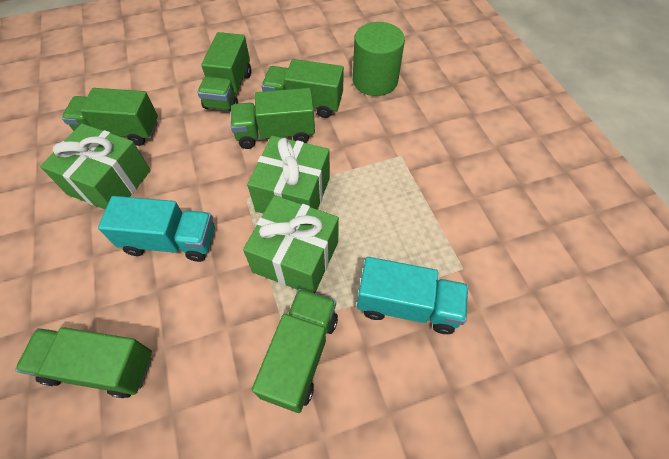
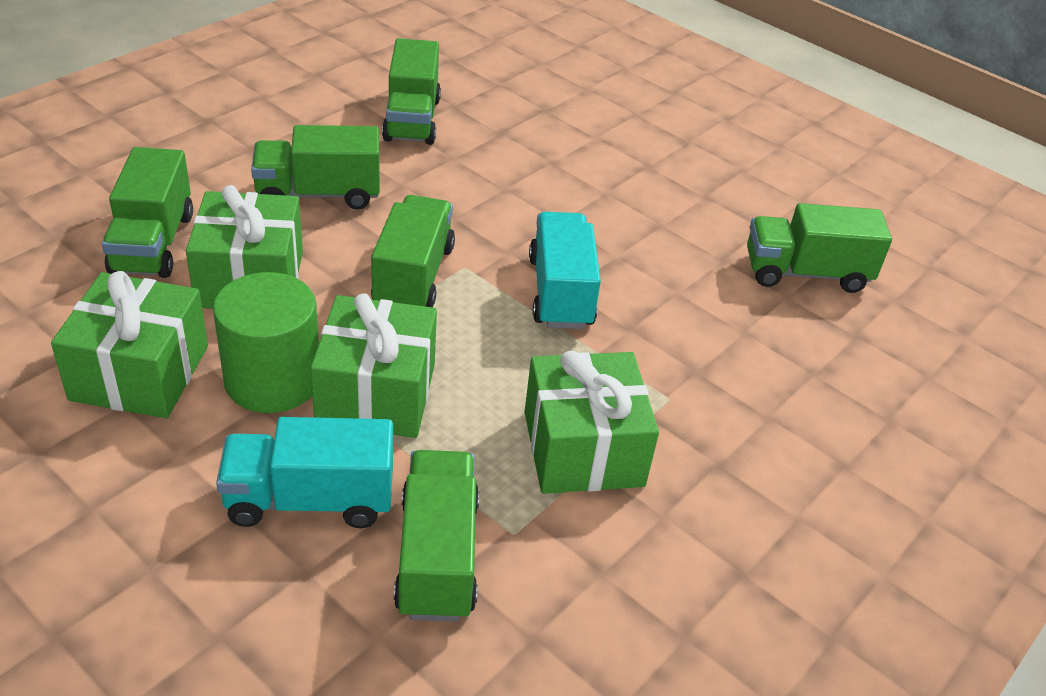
green gift: [40,124,151,210] [243,195,339,293] [247,136,330,214] = 3 -> [51,271,208,418] [186,185,303,309] [310,293,437,438] [525,351,659,494] = 4

